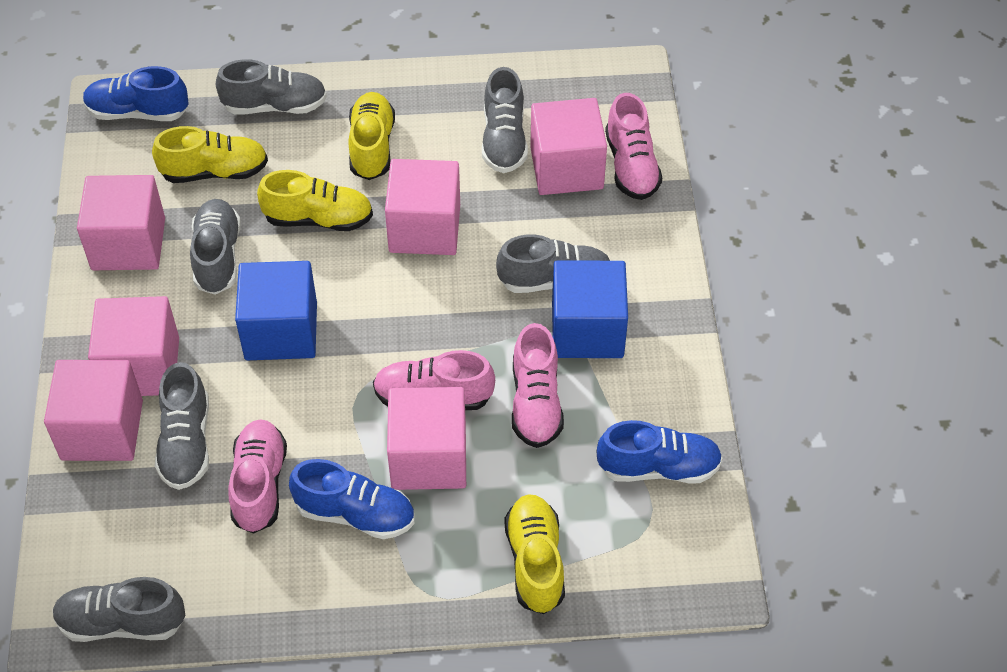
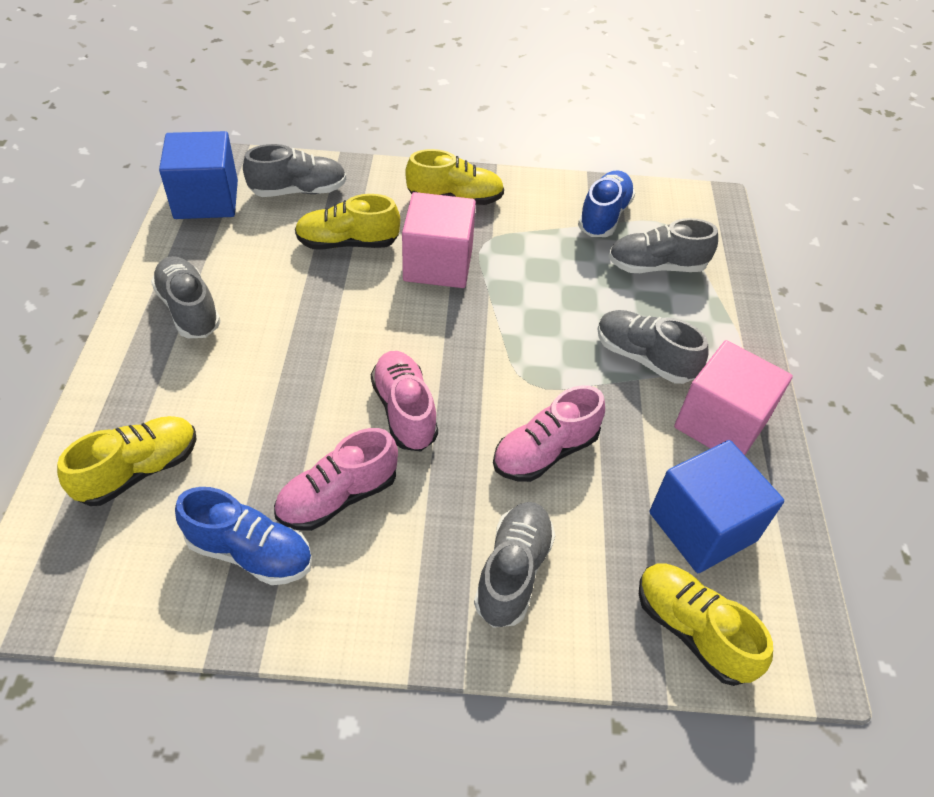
blue shoe: [83,66,189,121] [289,459,415,539] [597,420,723,483] = 3 -> [175,487,312,585] [578,170,635,237] = 2
grey shoe: [52,577,185,642] [155,362,209,490] [190,199,241,295] [216,59,327,114] [482,67,528,173] [496,235,610,293] = 6 -> [151,256,221,338] [243,144,346,197] [474,502,555,628] [597,310,709,384] [608,218,718,273] = 5
pink cube: [44,360,143,461] [77,175,165,270] [88,296,179,396] [385,159,460,255] [387,387,466,490] [530,98,607,195] = 6 -> [402,192,476,288] [674,340,793,455] = 2
pink shoe: [228,419,287,534] [373,350,495,410] [512,323,564,448] [605,93,662,200] = 4 -> [274,428,398,531] [371,351,438,451] [493,385,605,482] = 3

